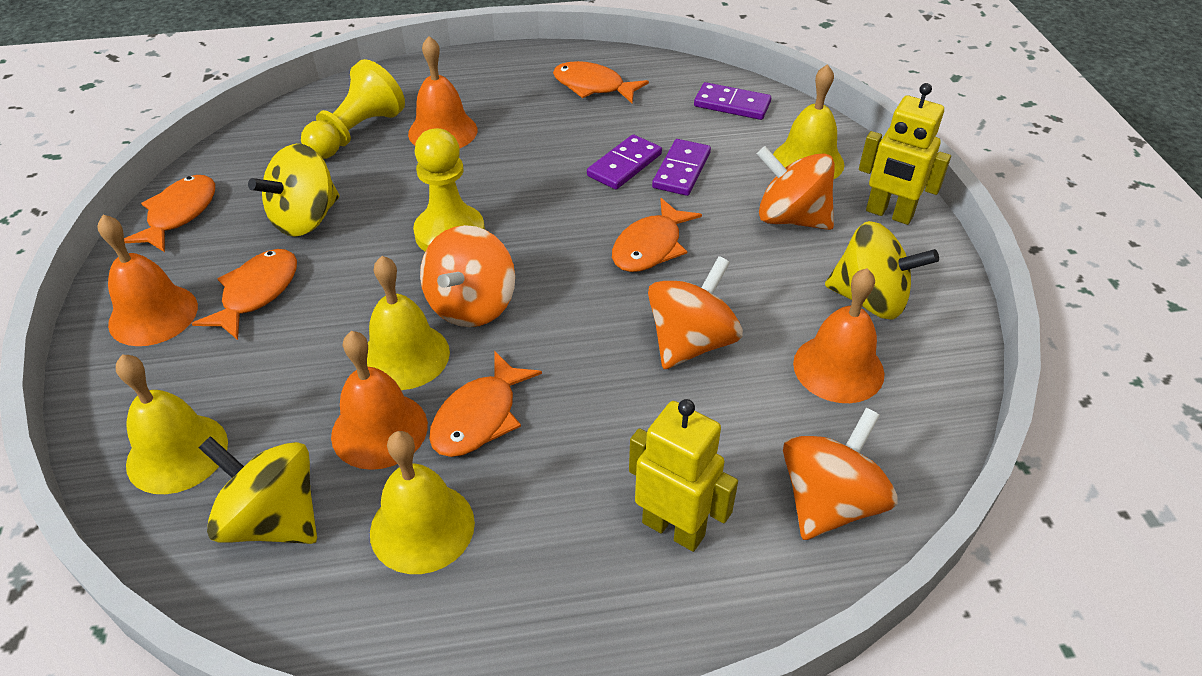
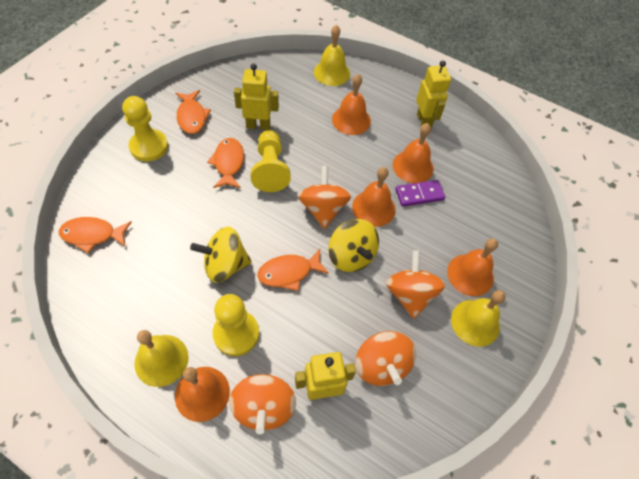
orange bell: [98,215,198,346] [331,331,428,470] [408,36,477,148] [793,268,885,403] = 4 -> [175,367,230,422] [332,74,371,135] [352,167,395,227] [393,123,434,183] [447,238,498,296] = 5
orange fish: [124,175,215,252] [192,249,297,340] [429,351,542,457] [553,61,649,103] [612,198,702,272] = 5 -> [59,217,132,253] [175,90,211,134] [207,138,244,188] [257,249,329,291] = 4
purple domino: [587,134,662,189] [652,139,711,196] [694,82,771,120] = 3 -> [396,180,445,207] = 1
yellow bell: [116,355,228,494] [367,256,450,390] [370,431,475,574] [773,64,845,179] = 4 -> [135,330,189,387] [314,25,350,86] [451,290,505,347] = 3
yellow pawn: [301,59,405,159] [413,128,485,251] = 2 -> [122,96,168,161] [213,294,259,356] [251,130,291,192] = 3
yellow robot: [629,399,738,552] [859,83,951,225] = 2 -> [234,63,279,130] [295,352,356,400] [416,61,451,128] = 3
yellow spinning top: [199,436,317,544] [248,144,339,237] [825,221,939,320] = 3 -> [190,227,252,283] [328,219,379,272] = 2

